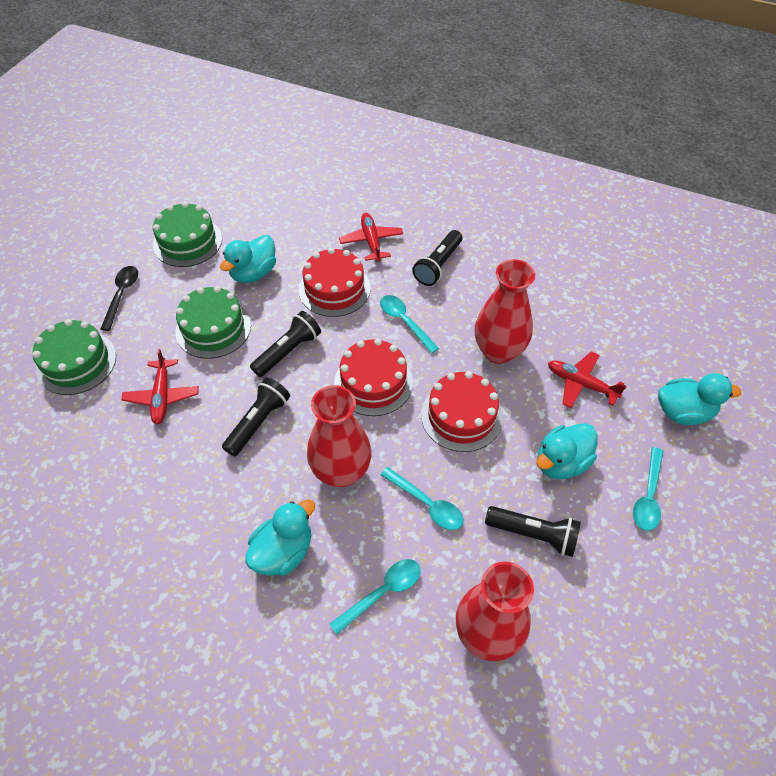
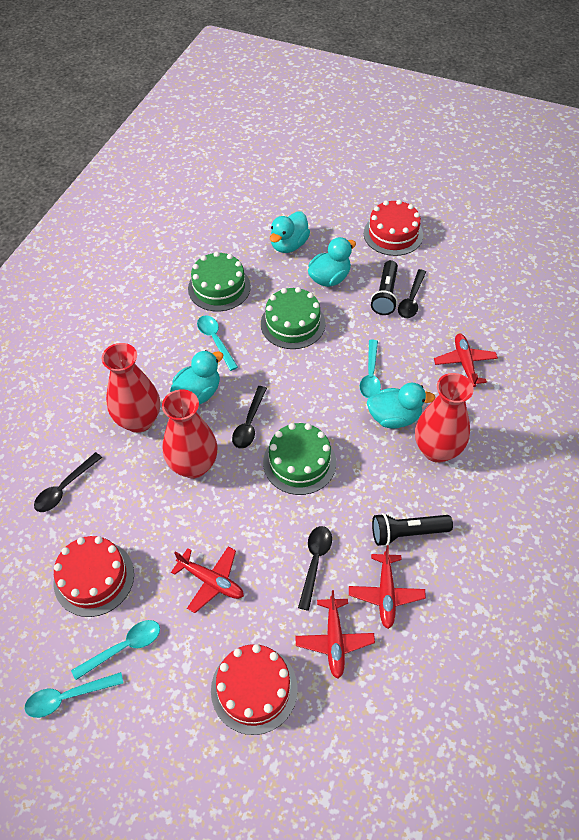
black flashlight: [222,378,290,456] [250,311,321,377] [412,230,462,286] [485,506,581,557] = 4 -> [371,260,398,315] [372,513,453,546] = 2
black spoon: [101,266,138,331] = 1 -> [34,452,102,512] [232,386,267,449] [298,526,332,611] [398,269,426,318] = 4
red plane: [121,349,199,424] [339,213,403,262] [548,351,626,408] = 3 -> [171,547,244,613] [295,590,375,679] [349,545,426,629] [434,333,498,387] = 4

